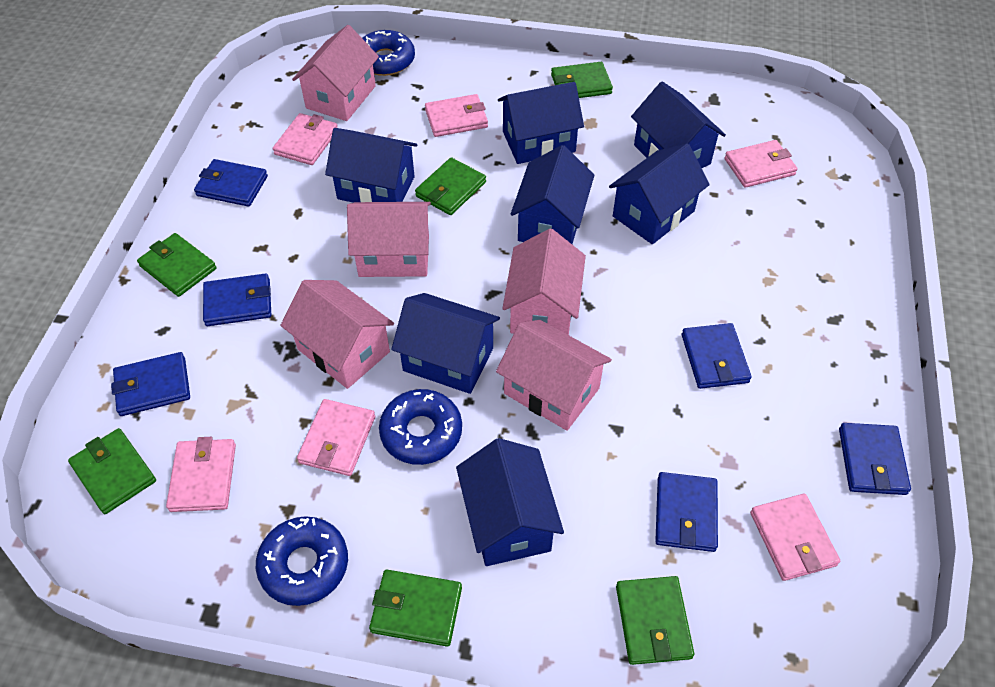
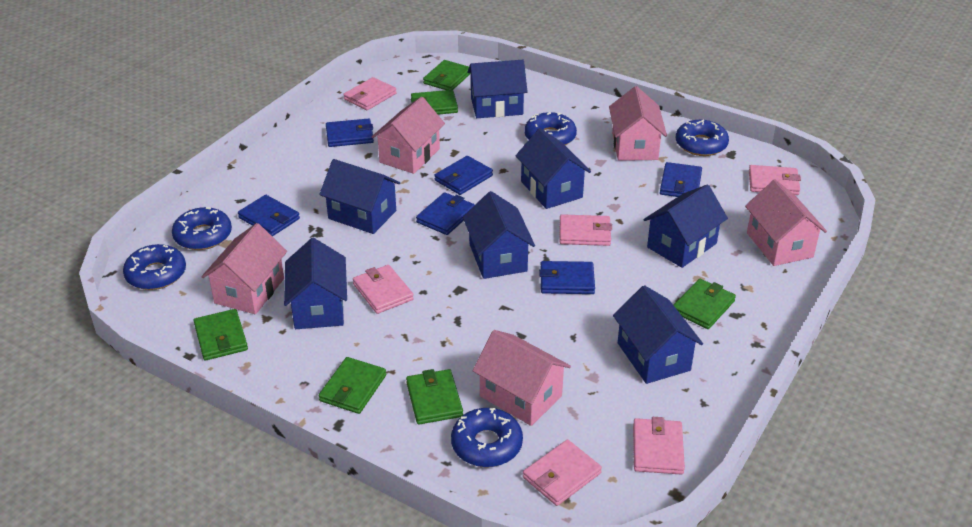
blue donut: [256,516,348,606] [362,30,415,76] [379,389,462,465] = 3 -> [123,244,186,290] [172,207,232,250] [451,408,523,467] [525,112,577,145] [676,120,729,156] = 5

